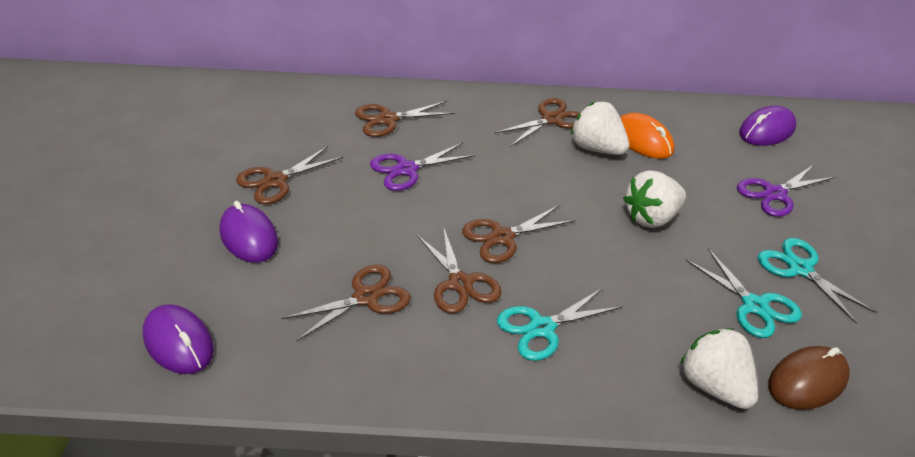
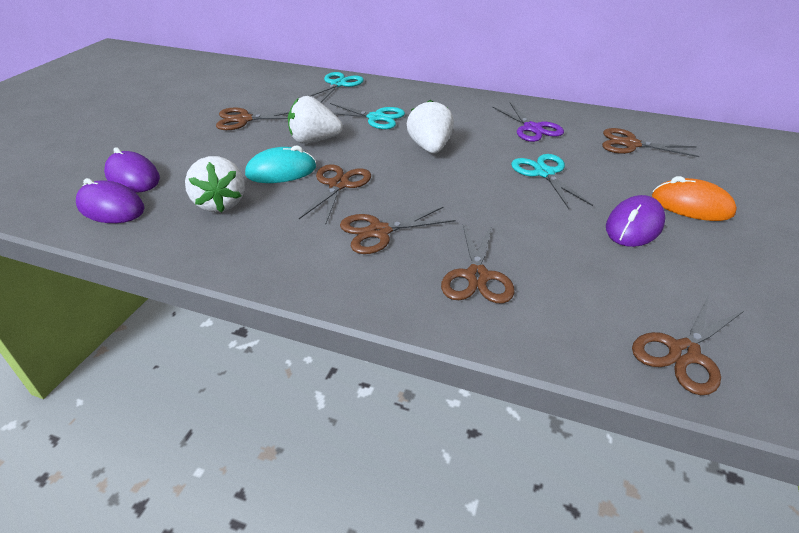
brown mouse: [768,346,850,410] = 1 -> none = 0
purple scissors: [370,143,476,191] [737,164,835,217] = 2 -> [492,103,564,142] = 1
turquoise mouse: none = 0 -> [245,145,316,183] = 1

